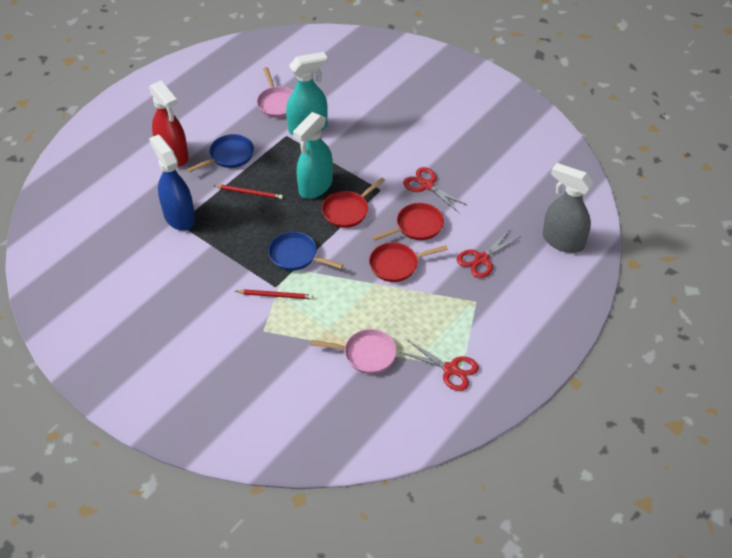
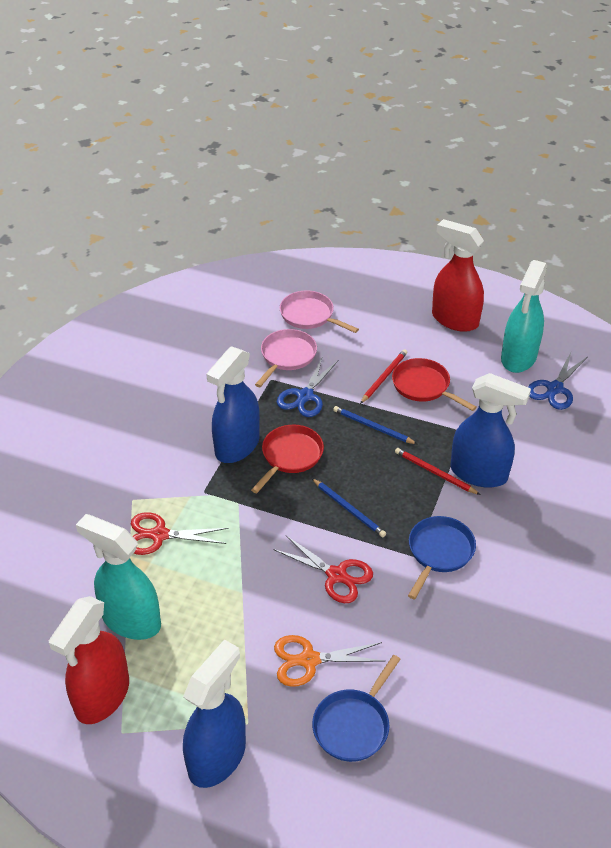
blue pencil: none = 0 -> [312,478,386,537] [333,406,417,444] = 2
blue scissors: none = 0 -> [277,358,338,417] [528,352,587,410] = 2
blue spray bottle: [149,134,195,231] = 1 -> [183,639,246,788] [206,346,260,463] [450,373,531,488] = 3
grey spray bottle: [543,163,593,253] = 1 -> none = 0
orange scissors: none = 0 -> [274,635,385,687] = 1
red pan: [322,178,385,228] [369,242,448,282] [372,203,444,241] = 3 -> [251,425,324,493] [392,358,476,411] = 2
red scissors: [400,340,479,391] [403,167,467,212] [457,229,521,278] = 3 -> [131,512,228,555] [273,535,373,603] = 2
red spray bottle: [149,80,189,167] = 1 -> [49,596,129,724] [432,219,484,332] = 2

